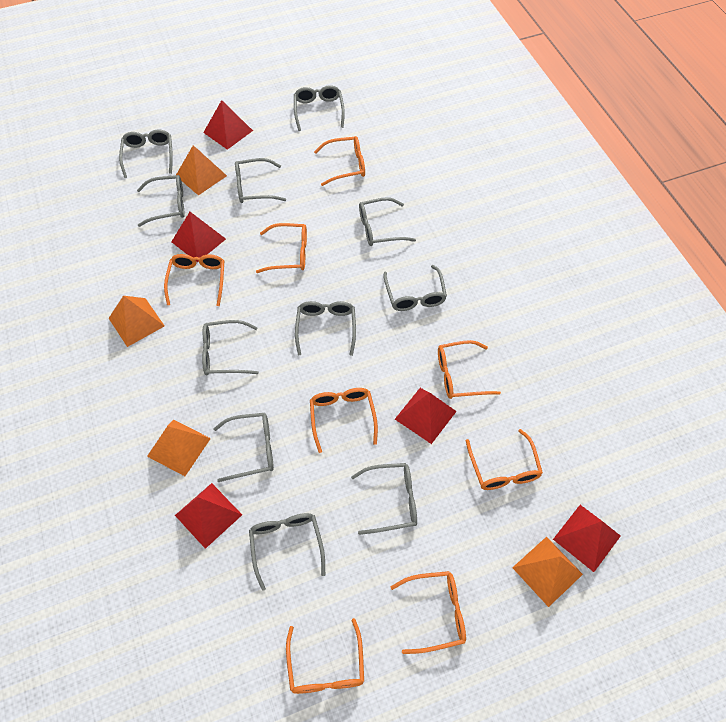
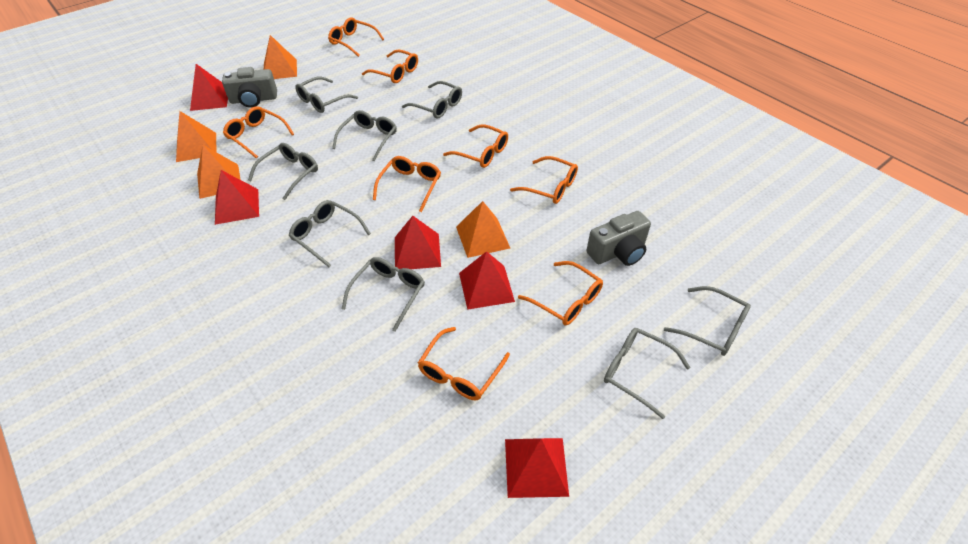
grey camera: none = 0 -> [222,67,277,108] [587,211,651,266] = 2
grey glasses: [119,130,173,178] [137,175,185,227] [202,320,259,375] [213,413,274,482] [235,158,286,203] [249,513,325,591] [294,85,345,131] [295,301,356,356] [351,463,417,535] [359,197,416,246] [384,265,447,311] = 11 -> [248,143,318,200] [288,200,371,267] [295,77,358,113] [332,110,397,161] [342,257,425,332] [402,81,462,119] [604,328,691,419] [664,286,751,356] = 8

